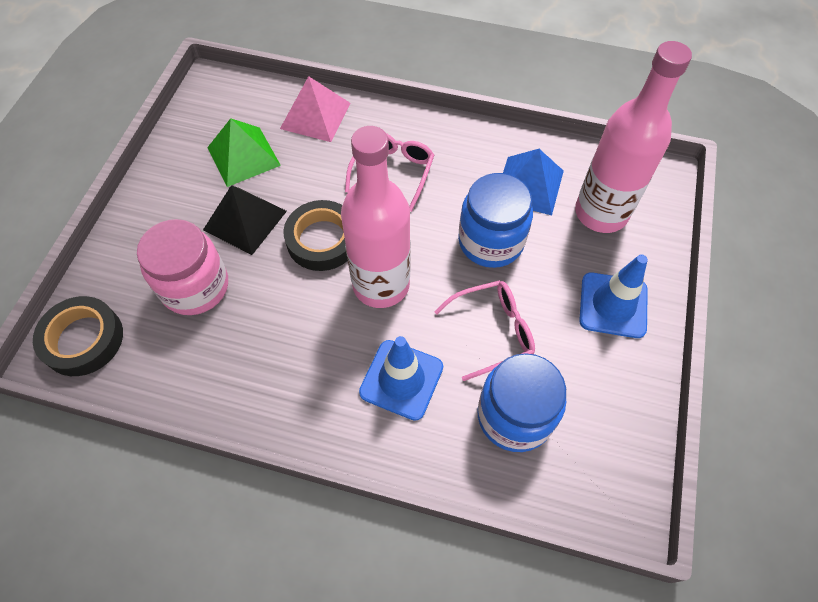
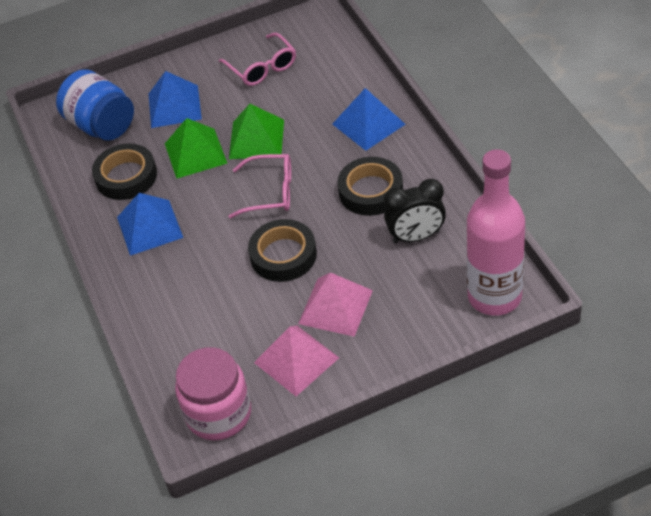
black clock: none = 0 -> [384,179,446,243] = 1
black pyramid: [203,185,287,255] = 1 -> none = 0
black tape: [33,296,123,376] [283,200,348,271] = 2 -> [92,143,157,200] [248,219,317,282] [337,157,403,216] = 3
blue jar: [458,173,533,268] [478,353,566,452] = 2 -> [56,69,134,141] = 1
blue pyramid: [503,149,564,215] = 1 -> [117,193,183,256] [149,71,202,128] [332,88,405,151] = 3
blue traffic cone: [359,336,443,421] [579,254,648,338] = 2 -> none = 0
green pyramid: [207,118,281,187] = 1 -> [165,118,227,179] [229,104,284,159] = 2
pink bottle: [341,126,411,308] [575,41,692,233] = 2 -> [467,149,525,316] = 1
pink pyramid: [280,76,351,142] = 1 -> [254,326,339,396] [298,272,373,337] = 2

